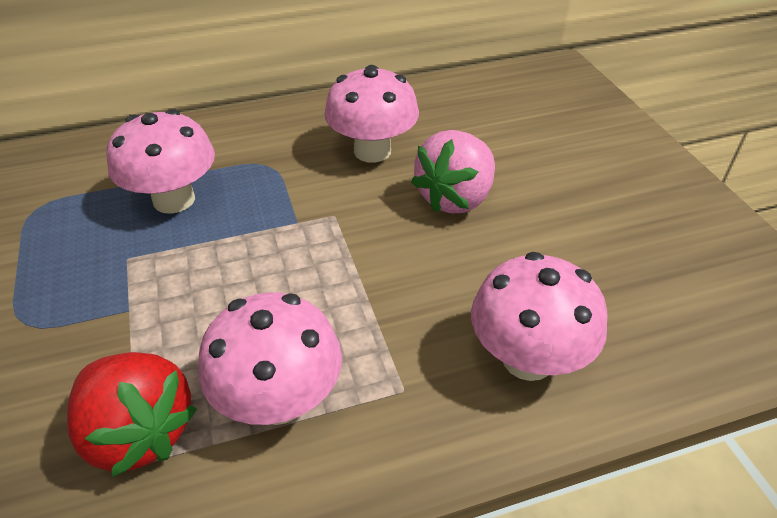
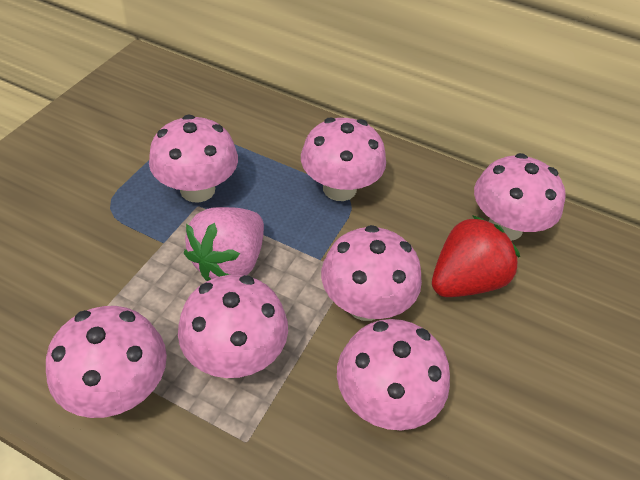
pink mushroom: [107,109,215,214] [199,292,342,425] [324,65,419,163] [471,252,608,381] = 4 -> [46,306,167,418] [149,115,238,202] [178,275,288,378] [301,117,386,201] [321,225,422,321] [337,319,450,430] [474,153,566,241] = 7

